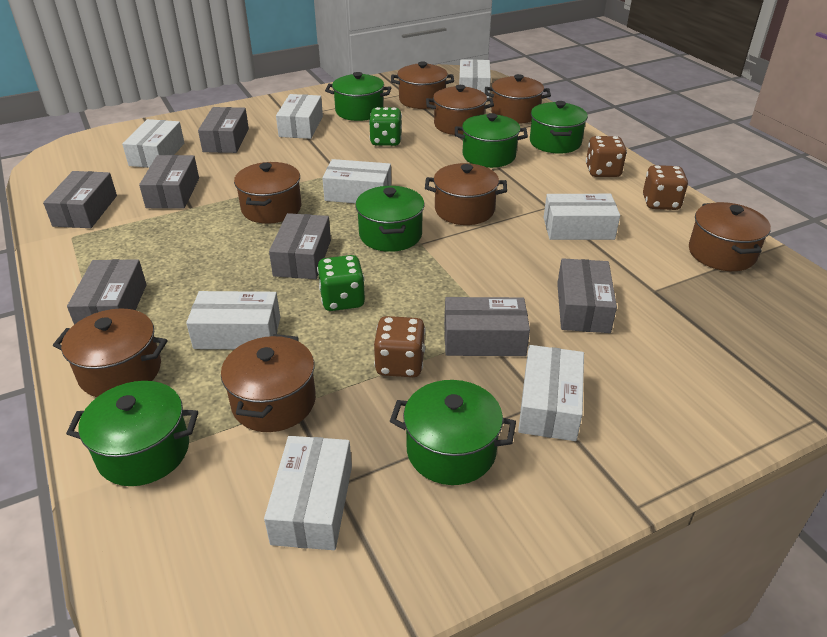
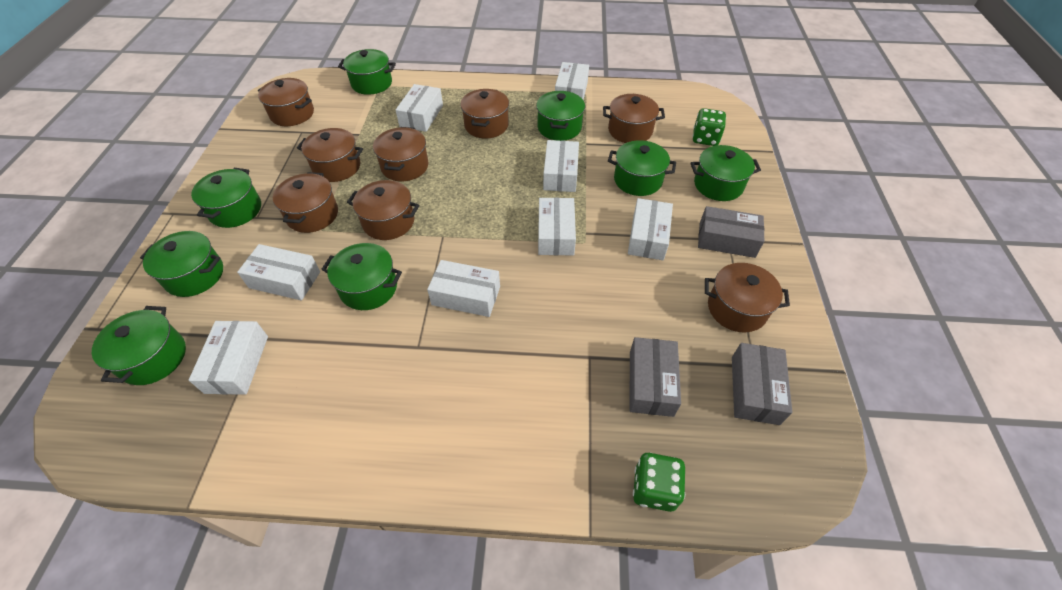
brown dice: [374,316,425,377] [586,136,627,177] [643,165,688,210] = 3 -> none = 0
green pot: [66,381,198,486] [325,72,391,121] [355,186,425,252] [390,380,516,485] [455,113,528,168] [530,101,588,154] = 6 -> [92,306,186,385] [140,231,223,297] [191,168,261,228] [321,243,402,310] [338,49,396,95] [536,91,585,141] [608,140,676,196] [690,145,761,201] = 8
grey box: [43,171,117,228] [67,259,147,325] [139,155,199,209] [198,107,249,153] [269,213,331,279] [444,297,530,356] [557,258,617,333] = 7 -> [629,337,681,417] [698,206,764,258] [732,343,792,425] = 3

